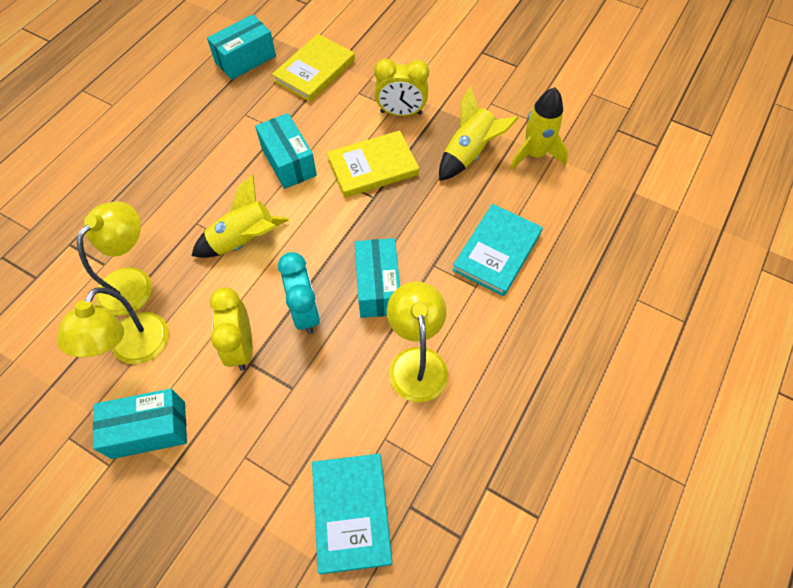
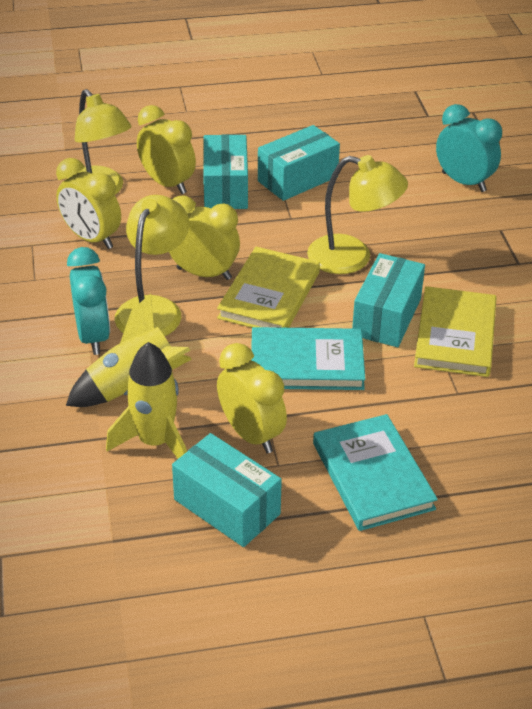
turquoise clock: [278,252,320,334] = 1 -> [67,247,110,355] [436,104,502,192] = 2
yellow clock: [210,287,252,371] [374,58,429,116] = 2 -> [56,158,121,249] [137,105,196,194] [169,195,240,280] [217,343,287,453] = 4
yellow rocket: [192,175,289,258] [439,86,519,181] [510,87,568,171] = 3 -> [66,294,192,407] [106,342,187,459] = 2

